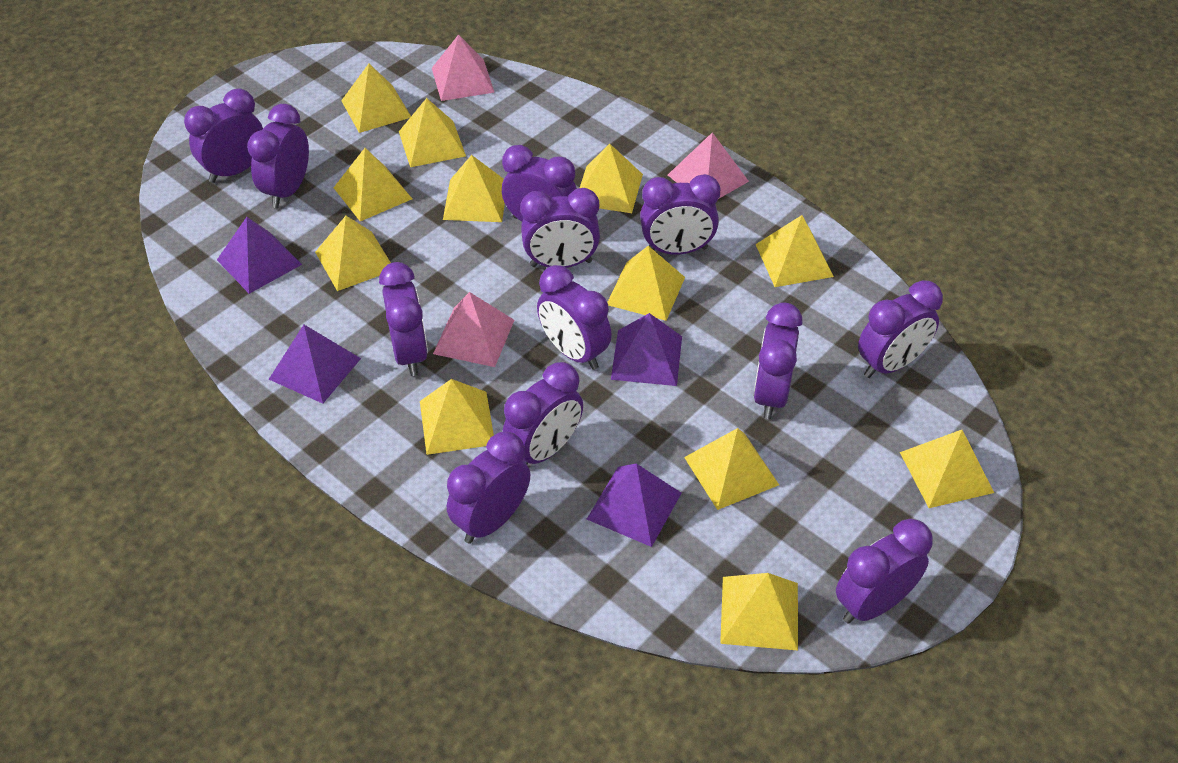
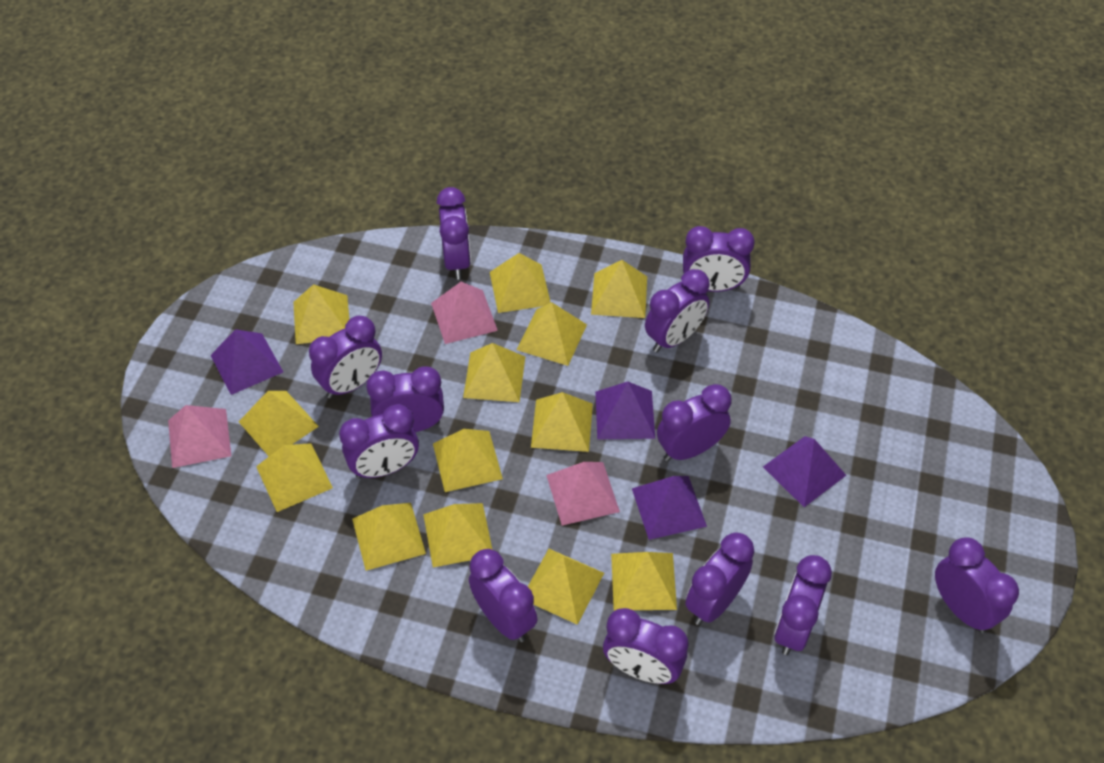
yellow pyramid: [315,216,391,291] [334,148,412,221] [341,63,411,133] [399,98,466,167] [420,379,494,455] [443,155,505,222] [580,143,643,213] [607,246,685,321] [684,428,779,510] [720,573,798,650] [755,215,834,287] [900,430,994,508] = 12 -> [239,391,319,456] [256,443,333,512] [293,284,349,344] [352,503,426,571] [423,503,492,567] [433,429,503,492] [463,343,525,402] [490,253,551,313] [517,303,587,366] [528,549,604,625] [531,392,593,452] [591,260,647,318] [611,552,677,611] = 13

